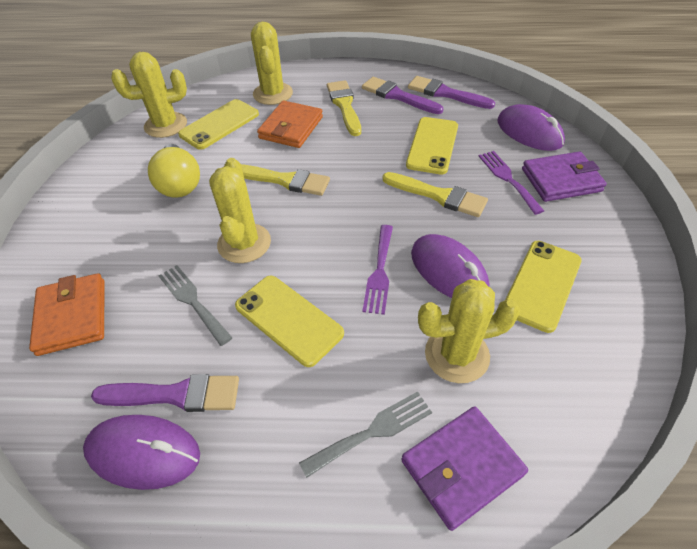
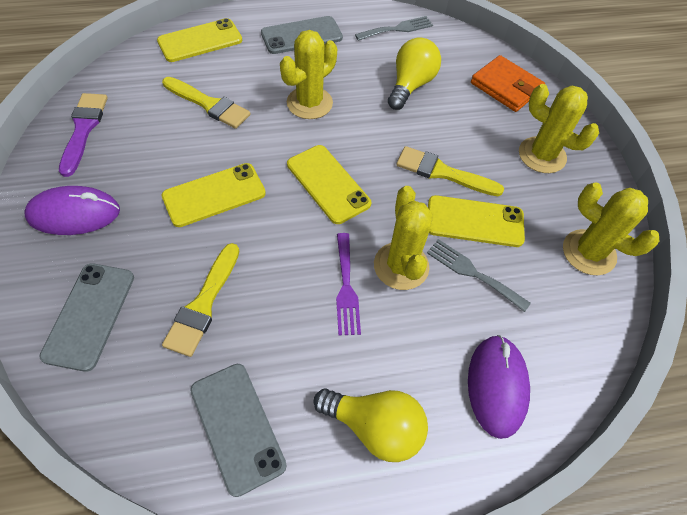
grey phone: none = 0 -> [40,263,134,372] [190,364,287,497] [261,16,343,54] = 3
orange wallet: [29,273,104,356] [257,100,323,148] = 2 -> [471,55,545,112] = 1
purple brush: [91,374,239,412] [362,77,443,114] [408,76,495,109] = 3 -> [59,93,108,177] = 1
purple fork: [362,225,393,315] [479,151,544,215] = 2 -> [336,233,361,335] = 1
purple mouse: [83,415,200,490] [411,234,489,298] [497,104,565,151] = 3 -> [25,186,120,235] [468,335,530,439] = 2
purple wallet: [401,406,528,531] [522,151,607,202] = 2 -> none = 0
yellow light bulb: [148,144,200,198] = 1 -> [313,388,428,462] [388,37,441,110] = 2

